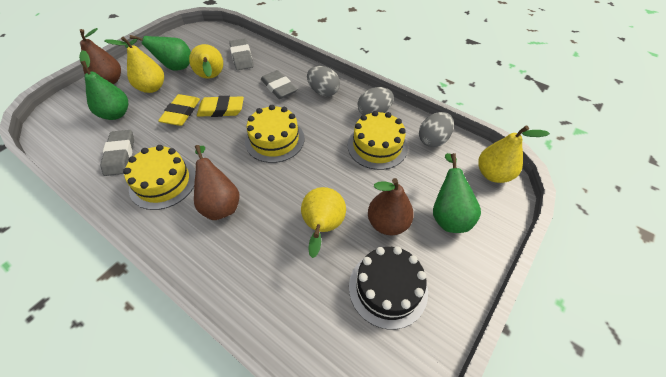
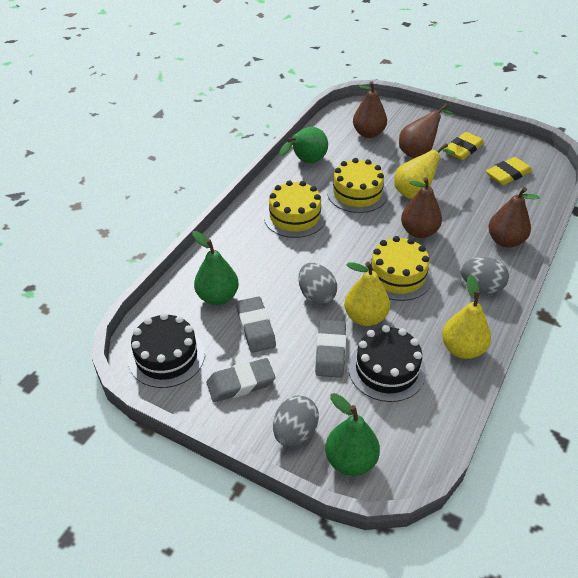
black cake: [349,246,428,330] = 1 -> [128,313,205,388] [348,325,426,402] = 2
brown pear: [80,28,121,84] [194,145,239,220] [368,178,414,235] = 3 -> [353,81,387,138] [399,104,454,158] [401,177,442,238] [488,187,540,248] = 4
yellow pear: [104,36,164,93] [189,44,223,79] [301,187,346,258] [478,125,550,183] = 4 -> [344,262,390,326] [394,143,455,199] [442,275,491,359] = 3

